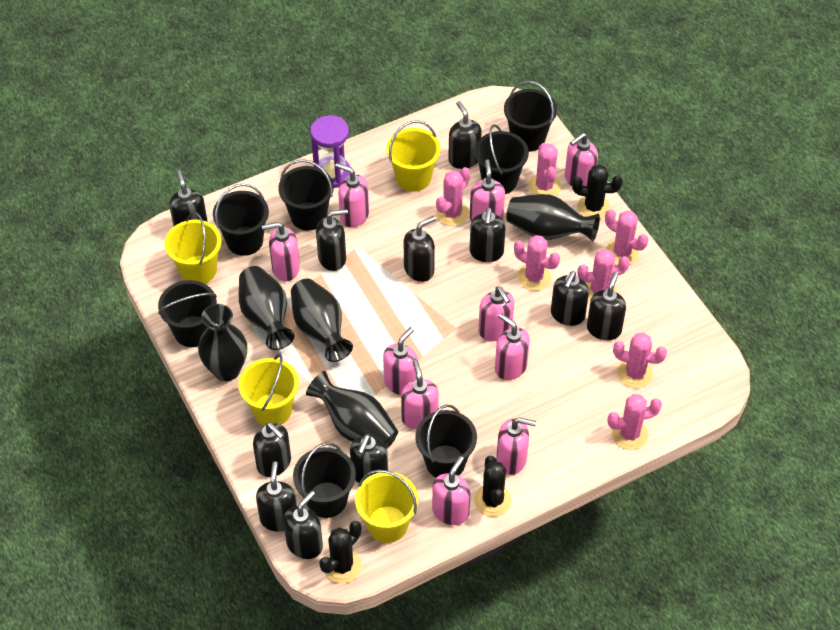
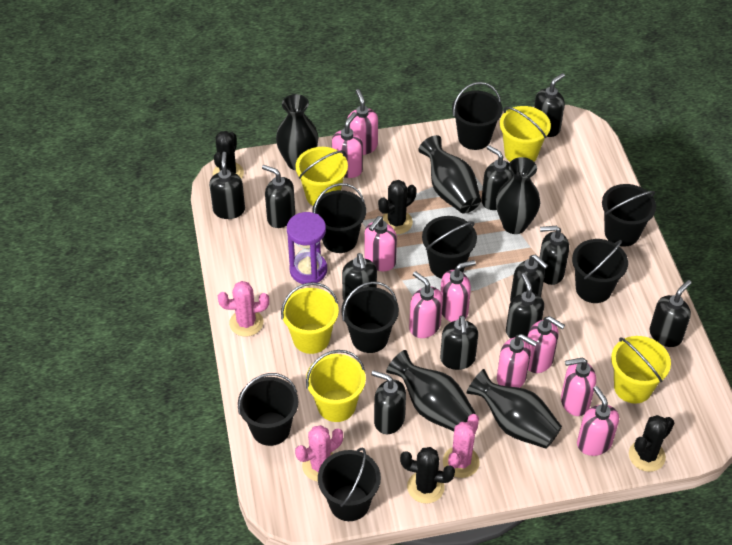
black bucket: [158,280,217,347] [213,184,269,256] [278,159,334,231] [293,442,356,518] [415,404,477,477] [474,124,529,194] [504,81,557,152] = 7 -> [238,373,298,446] [312,183,366,253] [318,447,381,521] [341,281,399,353] [422,216,477,279] [452,82,503,150] [572,239,628,303] [602,184,656,247] = 8
black cactus: [319,521,362,584] [474,456,512,517] [572,164,623,219] = 3 -> [213,131,244,179] [378,180,417,234] [400,447,455,504] [629,415,674,472] = 4
pink cactus: [436,167,470,226] [514,235,560,291] [528,143,561,196] [577,249,630,301] [605,209,648,265] [607,394,662,450] [613,333,667,388] = 7 -> [218,281,269,336] [295,425,343,482] [443,414,480,478] = 3
pink soap dispenser: [262,222,300,281] [335,163,369,227] [383,327,418,395] [401,360,439,430] [432,456,471,525] [470,159,505,222] [478,286,514,341] [495,313,530,380] [496,417,536,475] [565,133,598,186] = 10 -> [332,112,363,178] [347,89,378,155] [364,216,397,271] [409,271,443,338] [440,260,476,322] [497,334,537,388] [528,316,565,373] [561,358,596,416] [577,386,619,456] = 9
yellow bucket: [164,212,221,284] [238,354,299,426] [355,470,418,543] [386,120,441,192] = 4 -> [281,282,339,354] [295,147,348,206] [306,350,366,422] [500,106,551,162] [611,336,671,404] = 5

